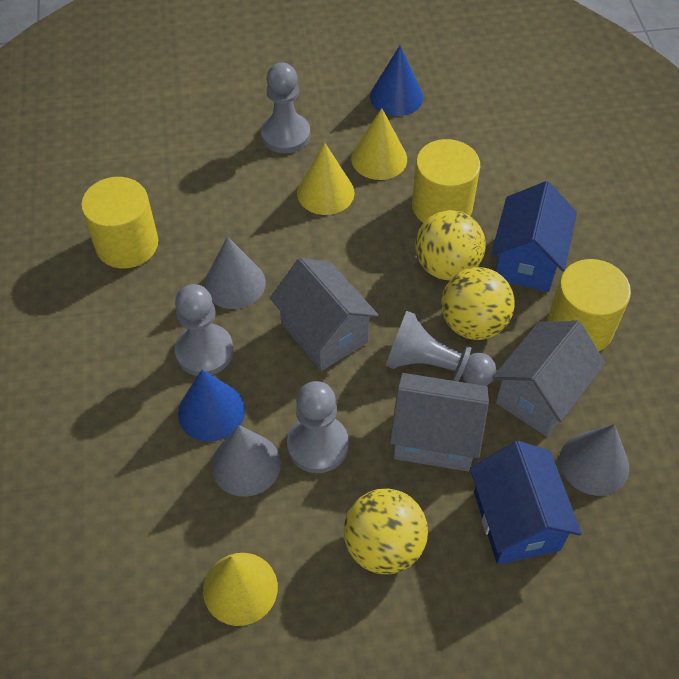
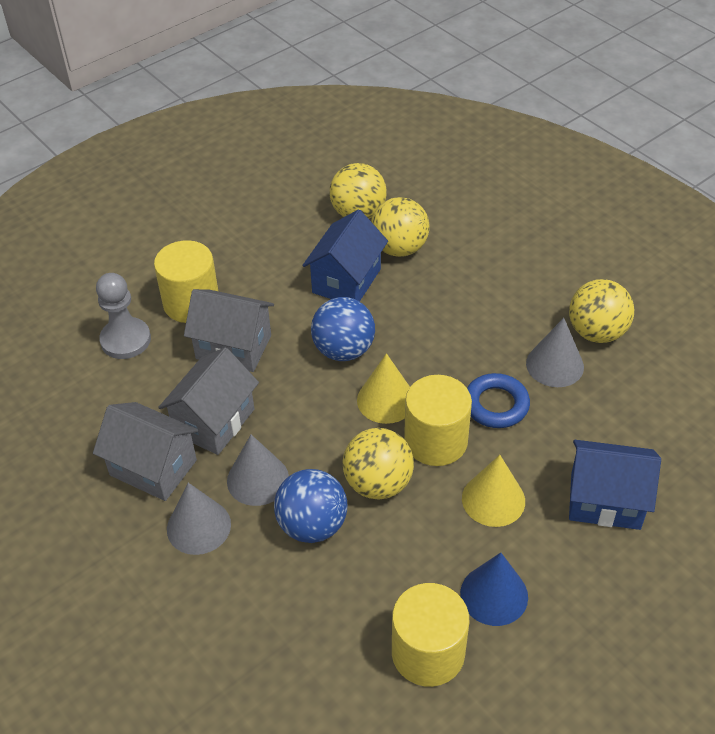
blue ball: none = 0 -> [274,469,348,543] [311,297,375,361] = 2
blue cone: [178,370,245,442] [370,45,423,116] = 2 -> [460,553,528,626] = 1
blue ring: none = 0 -> [467,373,530,428] = 1
grey pawn: [175,284,234,376] [261,63,310,153] [287,381,349,473] [385,310,497,386] = 4 -> [96,273,151,359] = 1
yellow ball: [344,489,428,574] [415,210,486,280] [441,267,514,340] = 3 -> [330,163,387,219] [343,428,414,499] [371,197,430,257] [569,279,634,343] = 4
yellow cone: [203,553,278,626] [297,143,355,215] [351,108,407,180] = 3 -> [357,353,410,424] [462,455,525,527] = 2

